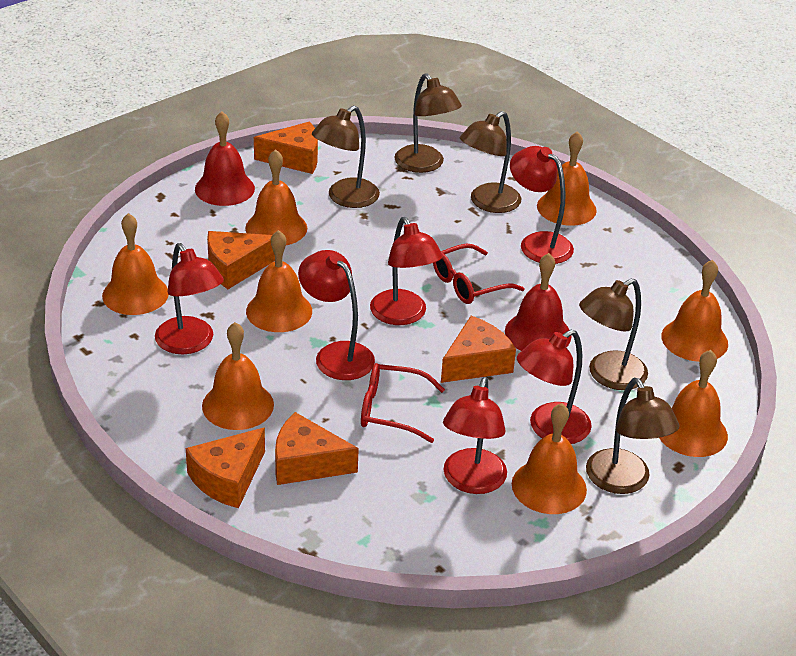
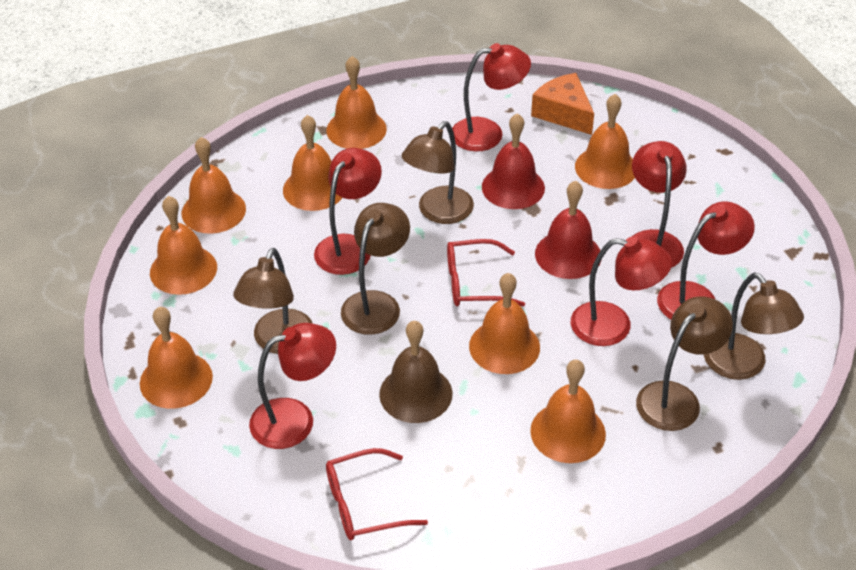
brown bell: none = 0 -> [379,320,452,423] = 1
orange cheese: [186,427,265,508] [207,231,275,289] [254,121,318,174] [275,412,359,485] [441,316,516,383] = 5 -> [531,73,594,135] = 1

